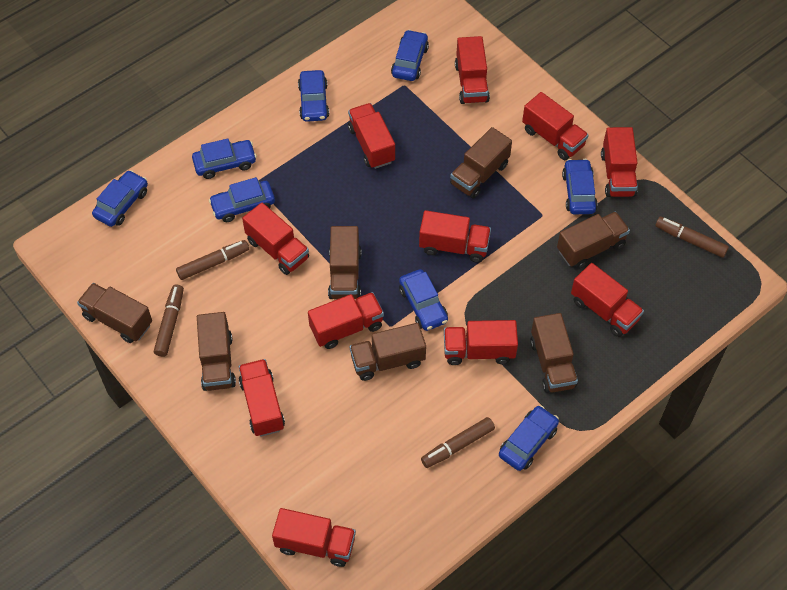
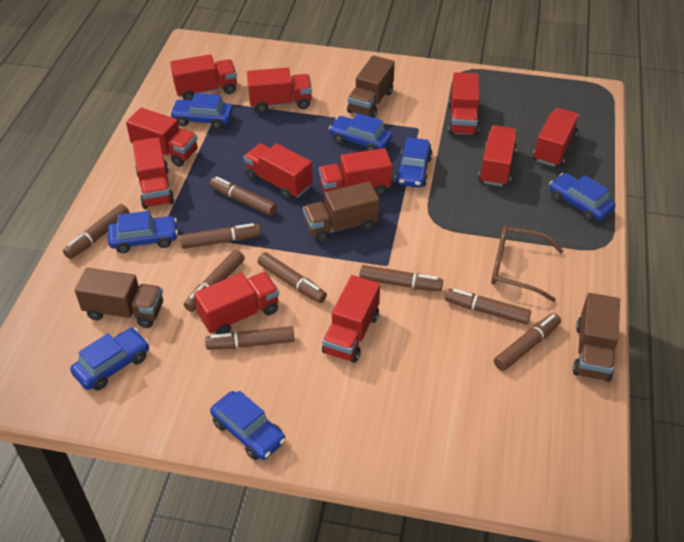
blue car: [92,170,148,227] [192,139,257,179] [209,177,275,222] [298,70,329,122] [391,30,429,81] [399,269,448,331] [499,405,559,471] [562,159,598,215] = 8 -> [70,328,149,390] [108,211,178,253] [170,93,233,129] [210,391,286,460] [329,113,392,151] [395,137,432,188] [549,173,616,222] = 7
brown glasses: none = 0 -> [491,226,563,302] = 1
brown marker: [154,284,184,357] [176,240,249,280] [421,417,495,468] [655,217,729,258] = 4 -> [63,204,129,259] [180,223,261,249] [184,250,245,312] [205,326,294,350] [210,176,277,216] [258,252,327,303] [359,265,443,291] [445,289,531,325] [494,313,561,371] = 9
brown truck: [77,283,152,343] [197,312,236,391] [328,226,361,299] [350,323,426,381] [450,127,512,199] [530,313,578,393] [557,212,630,269] = 7 -> [75,268,163,328] [303,181,380,243] [347,55,395,118] [573,293,620,382] = 4

